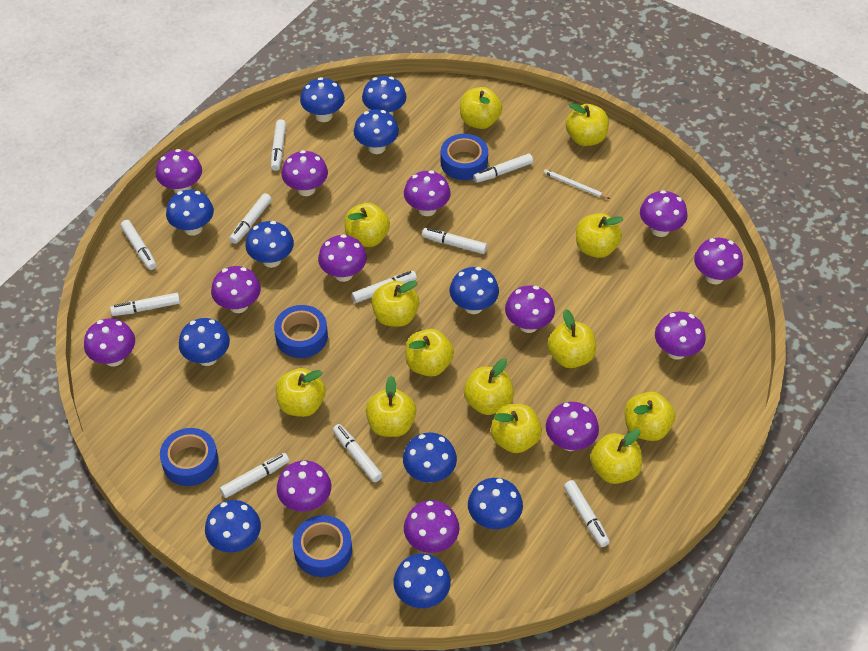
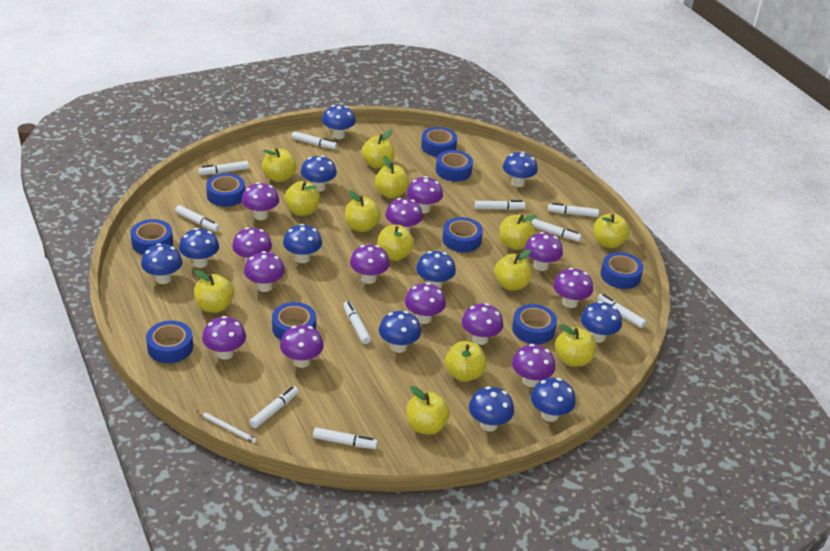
blue tape: [160,428,219,486] [274,305,328,358] [293,515,352,577] [441,134,488,180] = 4 -> [130,219,173,255] [146,321,193,363] [206,173,245,207] [272,302,316,340] [421,127,457,157] [436,150,473,181] [442,217,483,252] [512,304,557,344] [601,252,644,289] = 9

